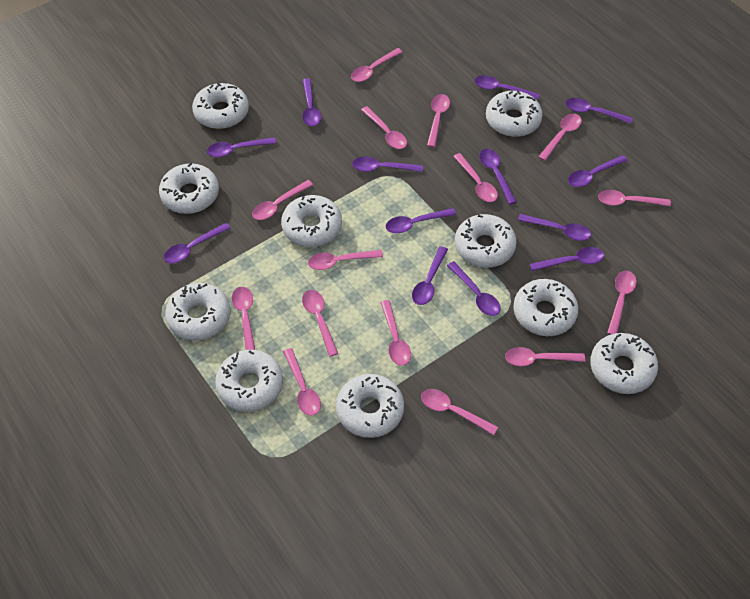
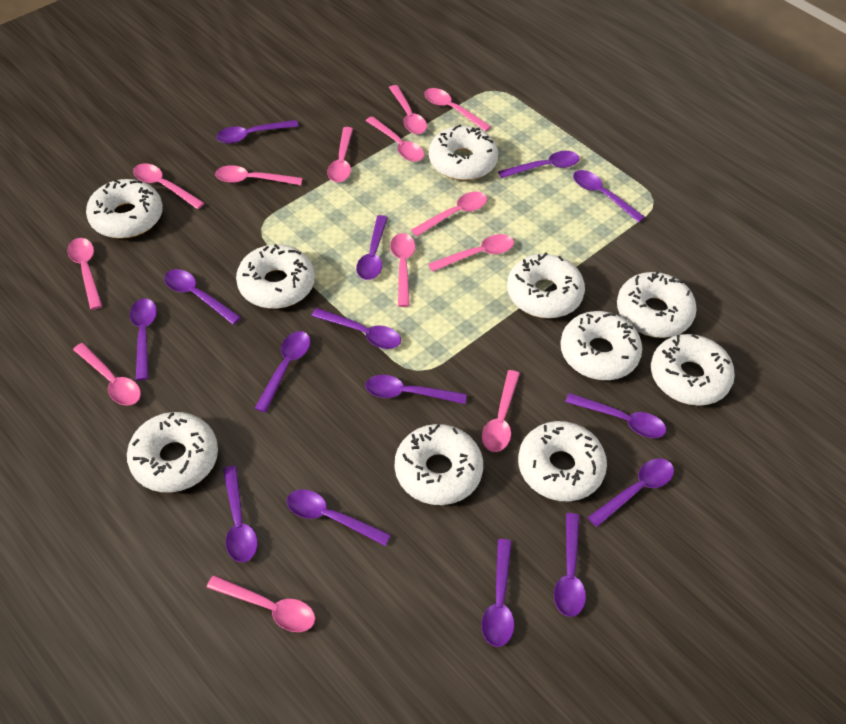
pink spoon: [232,287,255,350] [252,180,313,220] [283,348,321,416] [302,290,338,357] [308,250,383,270] [351,48,402,82] [361,106,407,149] [380,300,411,366] [421,389,498,435] [427,94,450,147] [453,153,498,202] [505,347,585,366] [538,114,582,161] [598,190,671,206] [607,271,637,335] = 15 -> [67,238,102,310] [73,343,141,405] [133,163,204,209] [206,575,315,632] [215,165,302,185] [327,127,353,182] [366,116,424,162] [389,85,427,134] [390,233,415,307] [411,192,487,237] [424,88,491,132] [428,234,514,272] [482,370,520,452] = 13
purple spoon: [164,223,231,264] [207,137,277,157] [302,78,321,126] [352,156,423,172] [386,208,456,233] [412,246,448,305] [447,261,501,316] [474,75,540,100] [479,149,517,205] [518,214,591,241] [530,247,604,271] [565,98,633,124] [568,155,628,187] = 13 -> [130,299,157,380] [164,269,241,325] [216,120,299,144] [223,466,258,562] [255,331,310,413] [287,489,391,546] [312,308,401,349] [356,215,388,280] [365,375,467,404] [482,539,514,647] [498,151,580,178] [554,513,586,617] [565,393,666,438] [573,170,645,222] [587,459,674,527] = 15

